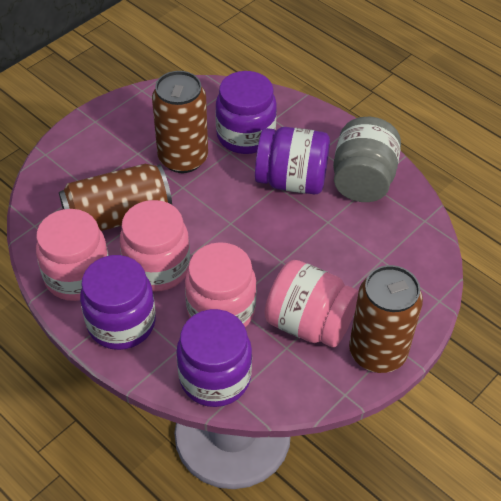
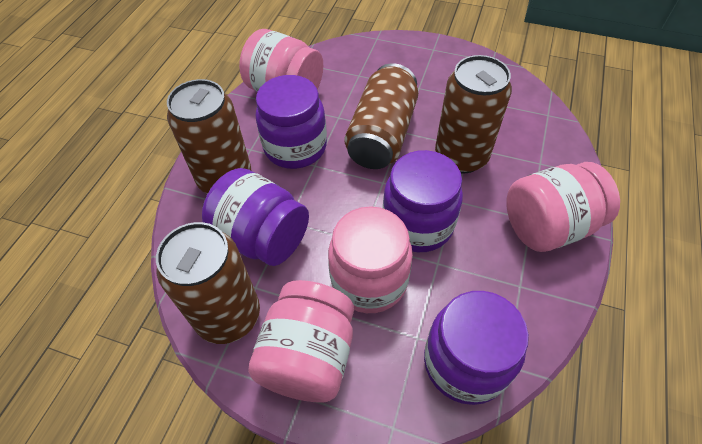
brown can: [59,164,172,231] [152,71,208,173] [349,265,423,373] = 3 -> [156,222,260,344] [167,79,251,194] [344,63,418,169] [435,55,512,173] = 4
grey jar: [333,117,401,202] = 1 -> none = 0

